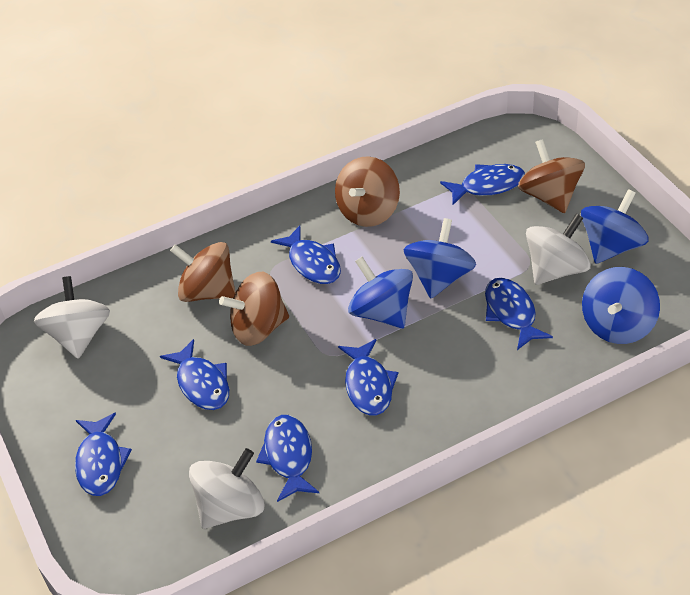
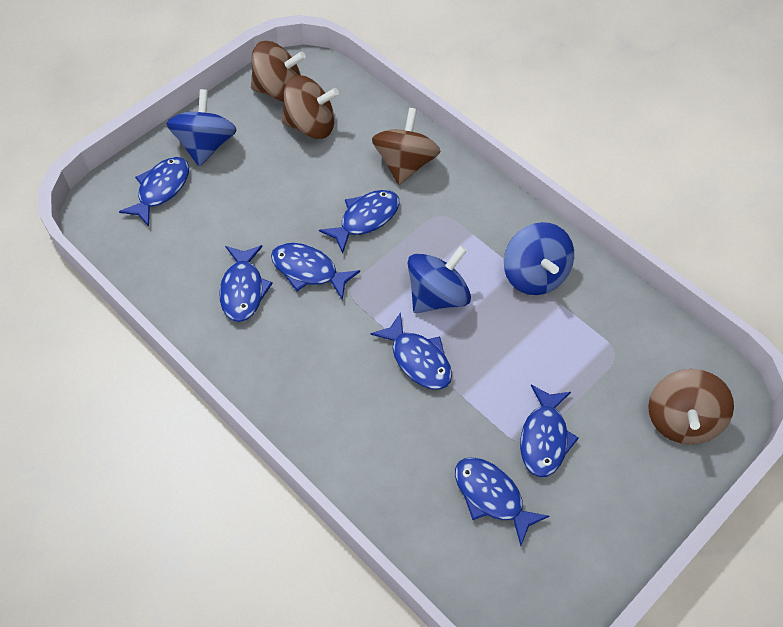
blue spinning top: [348,257,413,329] [404,218,476,298] [581,189,649,264] [582,267,660,344] = 4 -> [166,89,237,166] [408,245,471,313] [504,222,574,295] = 3
white spinning top: [34,276,110,359] [189,448,264,529] [526,214,591,285] = 3 -> none = 0

